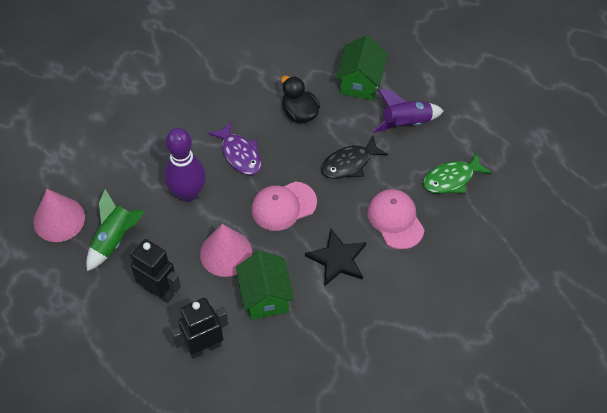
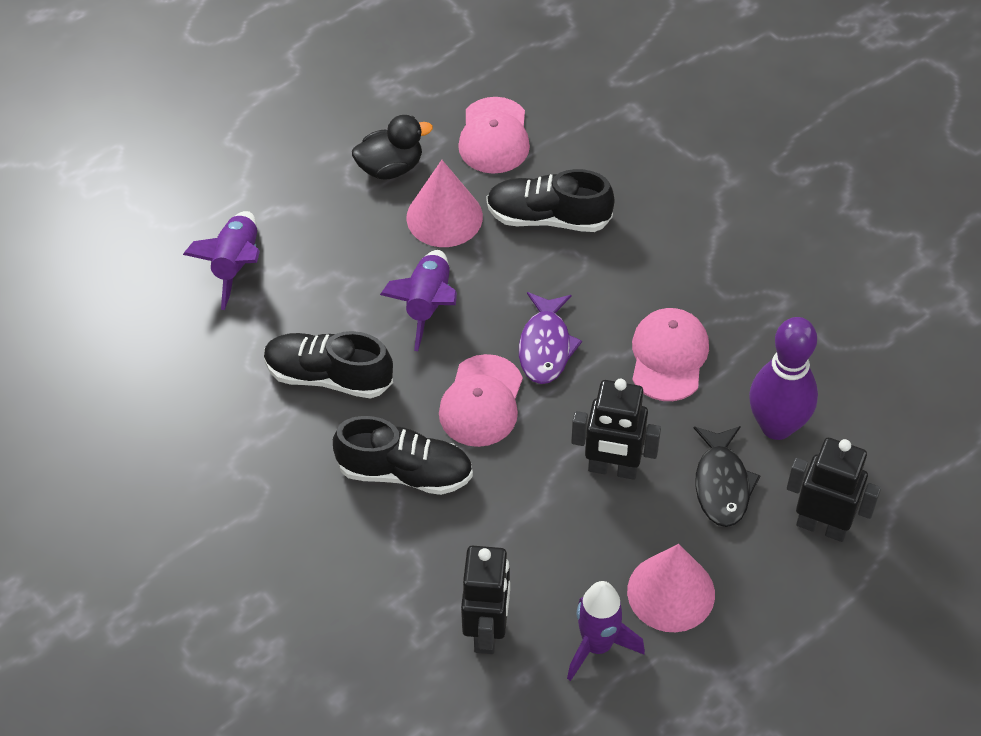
black robot: [129,239,181,303] [171,298,228,359] = 2 -> [461,546,510,654] [571,379,661,480] [787,438,881,542] = 3
black shoe: none = 0 -> [264,331,393,399] [333,416,473,495] [486,169,615,232] = 3
black star: [305,229,366,287] = 1 -> none = 0
green fish: [423,152,492,193] = 1 -> none = 0
green house: [236,251,294,320] [336,35,388,100] = 2 -> none = 0
green rocket: [86,189,145,271] = 1 -> none = 0
pink cap: [251,181,317,231] [367,189,425,249] = 2 -> [439,354,523,447] [458,97,530,174] [632,308,709,401] = 3
purple rocket: [372,89,444,133] = 1 -> [183,211,260,310] [380,250,457,351] [567,581,645,681] = 3

